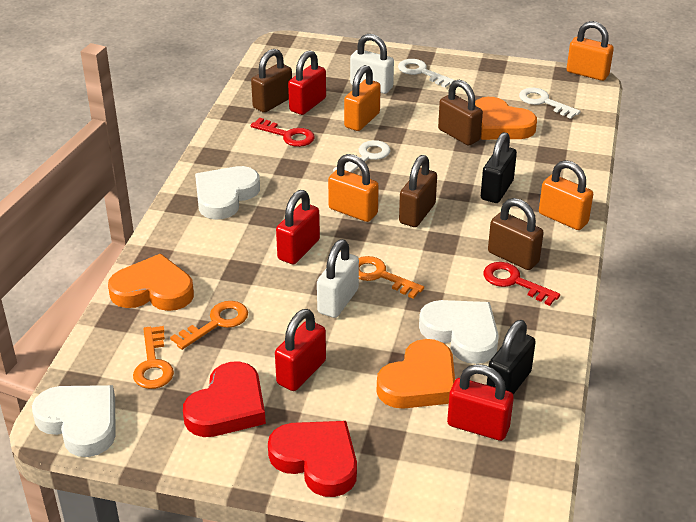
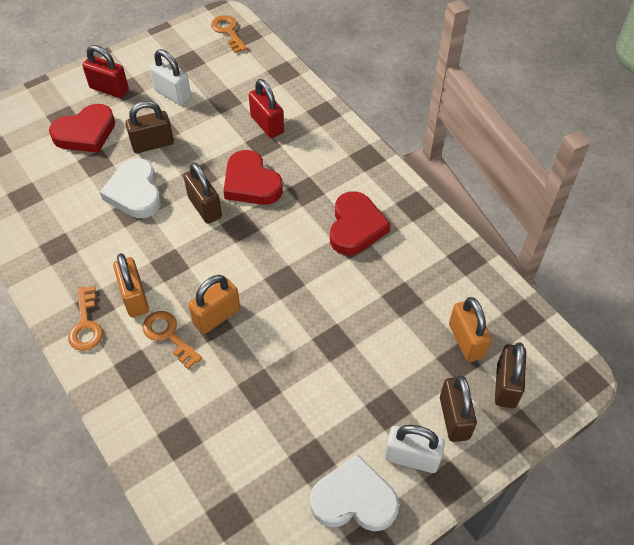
black padlock: [481,132,517,203] [487,320,536,394] = 2 -> none = 0
orange heart: [108,254,194,311] [377,339,455,409] [475,97,537,140] = 3 -> none = 0
orange padlock: [328,154,379,222] [344,65,381,131] [539,160,593,230] [567,21,614,81] = 4 -> [113,253,149,317] [188,275,240,334] [449,297,492,362] = 3
red heart: [183,361,266,437] [268,421,357,497] = 2 -> [49,104,115,153] [223,150,283,205] [330,191,391,255] = 3
red key: [250,118,315,147] [483,262,560,306] = 2 -> none = 0
red padlock: [275,309,326,391] [276,190,320,264] [288,50,326,115] [447,364,514,441] = 4 -> [82,45,129,98] [249,79,284,138] = 2
white heart: [32,385,116,457] [195,166,260,219] [419,300,499,364] = 3 -> [100,158,161,218] [310,454,399,531] = 2
white key: [333,140,391,173] [398,59,455,88] [519,88,580,119] = 3 -> none = 0

